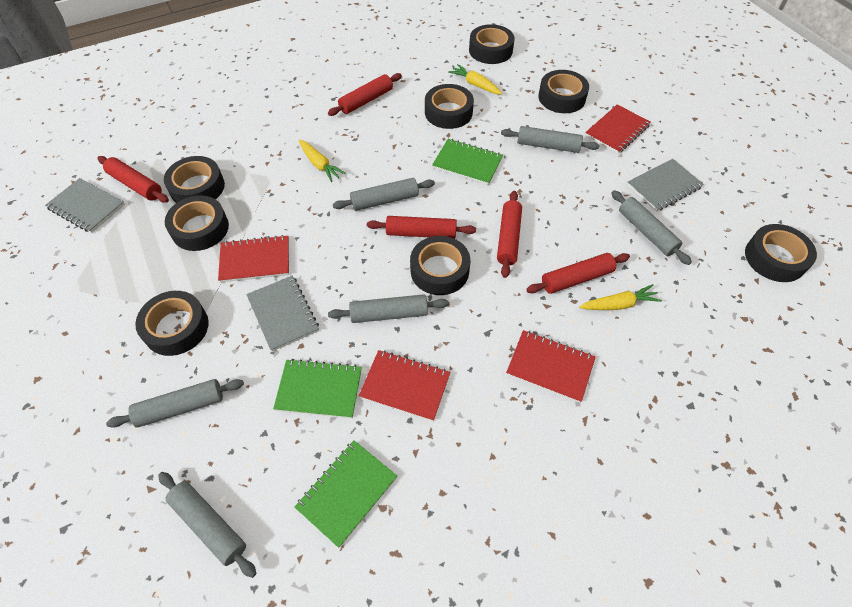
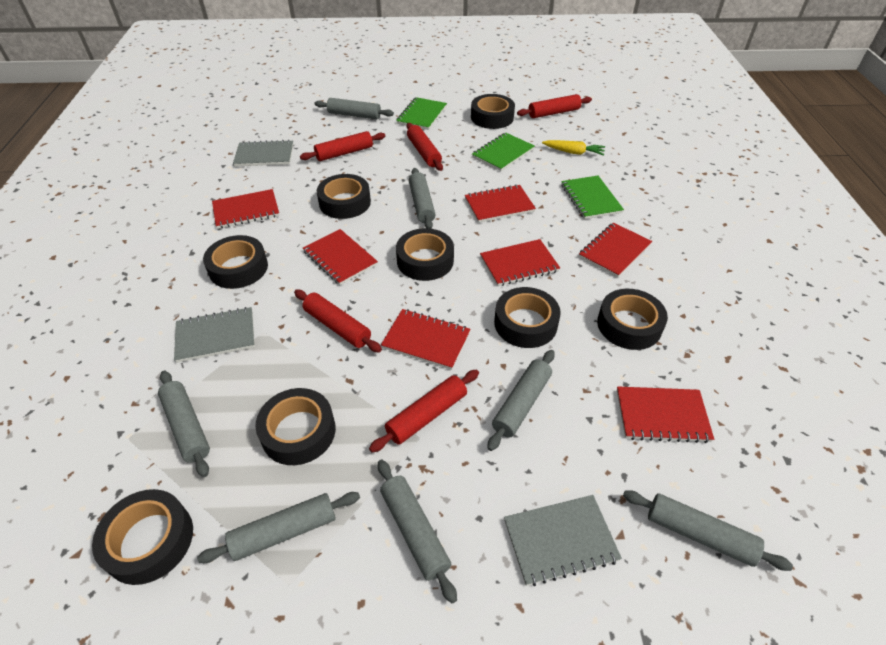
grey rolling pin: [106,379,244,428] [158,472,256,578] [328,294,449,323] [333,178,435,211] [501,126,600,153] [611,190,692,265] = 6 -> [158,371,210,477] [197,492,360,563] [315,98,394,119] [378,460,457,603] [409,168,436,229] [487,350,555,451] [623,490,793,571] = 7
red notebook: [218,235,289,283] [359,350,450,421] [506,330,595,403] [585,104,651,154] = 4 -> [212,189,279,229] [303,229,378,285] [381,309,471,370] [465,185,536,223] [480,239,560,286] [579,223,652,277] [617,387,714,443] = 7
yellow carrot: [299,140,346,182] [448,64,502,95] [579,284,662,310] = 3 -> [542,140,605,156] = 1

